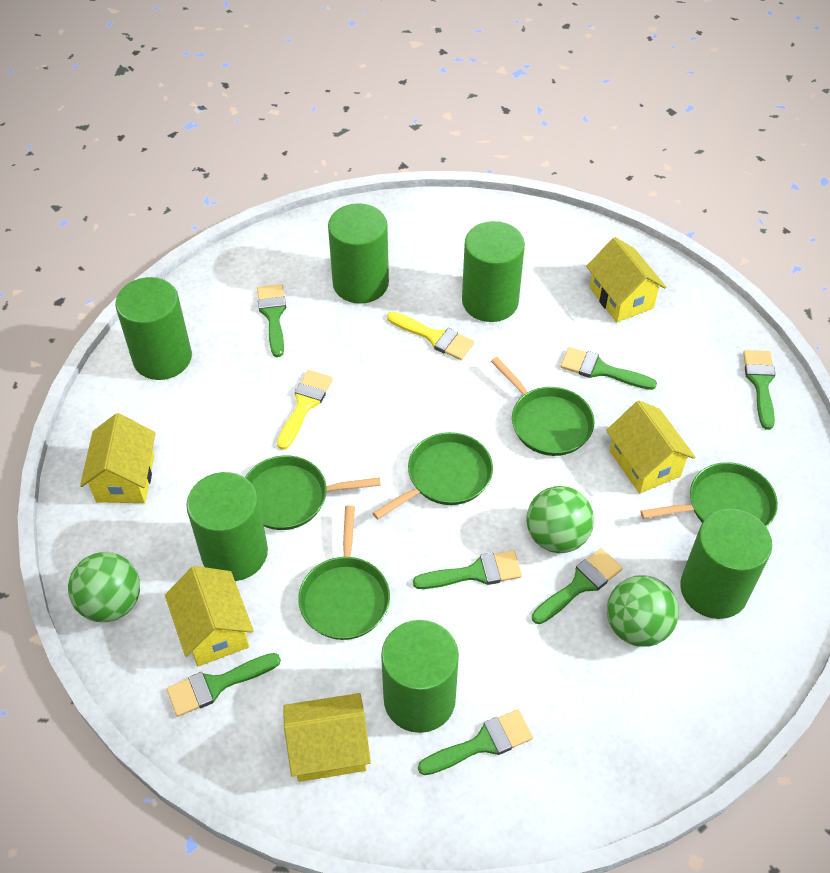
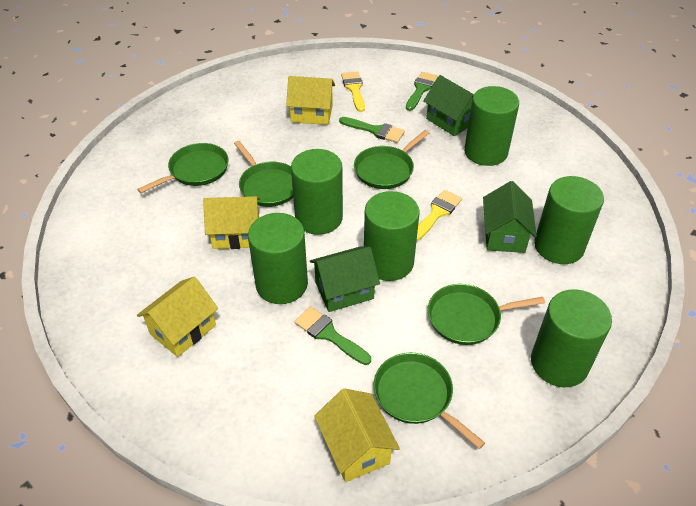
green ball: [68,552,140,622] [526,486,594,553] [607,575,679,647] = 3 -> none = 0
green brush: [167,653,281,717] [257,284,286,357] [413,550,522,589] [418,709,533,775] [532,548,623,624] [560,347,657,390] [743,350,776,430] = 7 -> [294,306,371,365] [339,117,405,143] [406,72,438,111] = 3
green house: none = 0 -> [310,246,380,312] [423,75,474,136] [483,181,537,253] = 3
yellow house: [80,413,156,503] [165,566,254,666] [283,693,371,782] [586,237,666,322] [606,400,695,494] = 5 -> [137,277,218,357] [203,196,260,249] [286,76,335,125] [314,388,400,482] = 4

